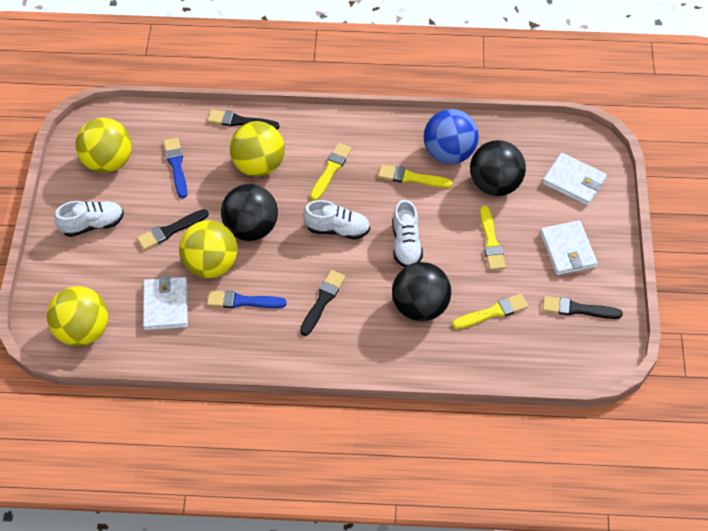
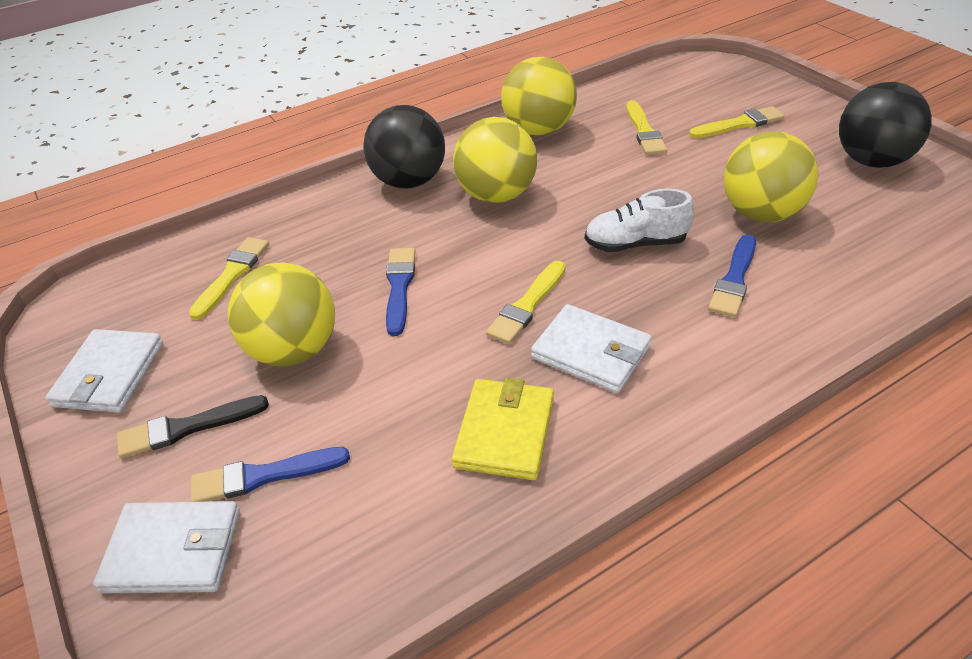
black ball: [221,184,278,241] [392,262,451,321] [470,140,526,196] = 3 -> [363,105,445,188] [839,82,932,168] = 2
black brush: [137,209,209,250] [208,109,280,130] [300,270,346,336] [542,296,623,319] = 4 -> [117,395,269,458] = 1
blue ball: [424,109,479,164] = 1 -> none = 0
blue brush: [163,138,187,198] [207,291,287,308] = 2 -> [191,447,350,502] [386,248,415,336] [708,235,756,317] = 3
white shoe: [54,201,124,237] [303,200,370,240] [392,200,423,267] = 3 -> [585,189,694,252] = 1
yellow wallet: none = 0 -> [452,378,554,480] = 1

